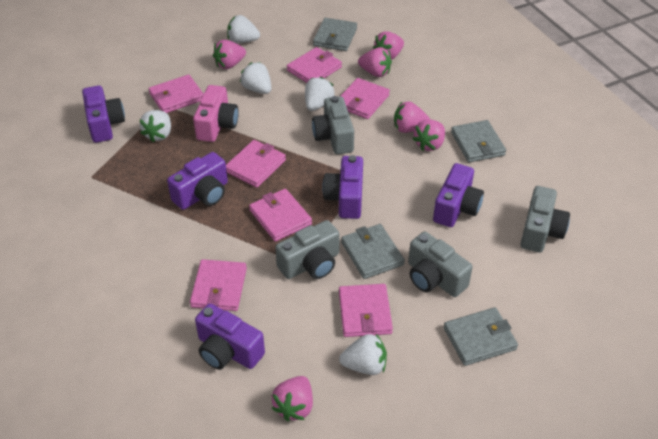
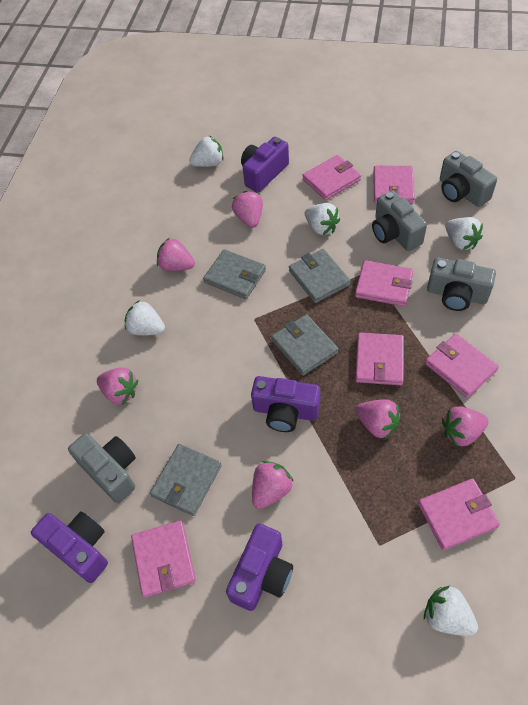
pink camera: [193,85,239,142] = 1 -> none = 0
purple camera: [82,86,125,143] [167,152,228,210] [195,304,265,370] [322,155,363,219] [433,163,484,227] = 5 -> [31,512,108,583] [226,523,293,611] [241,137,289,193] [251,376,321,432] = 4

